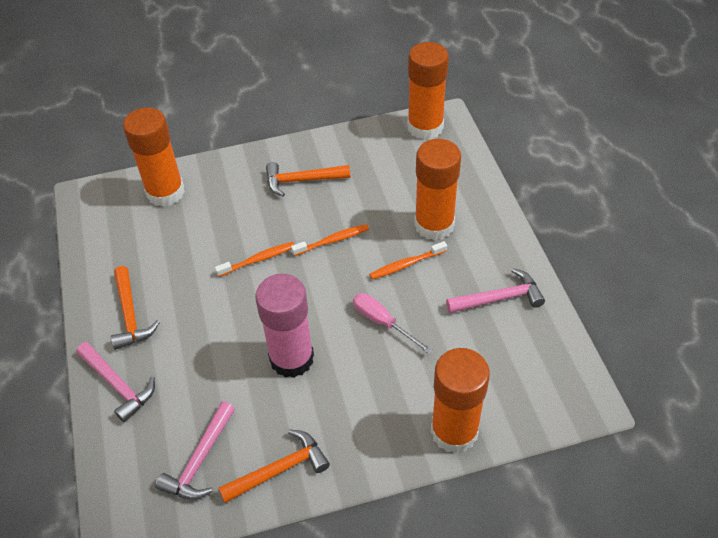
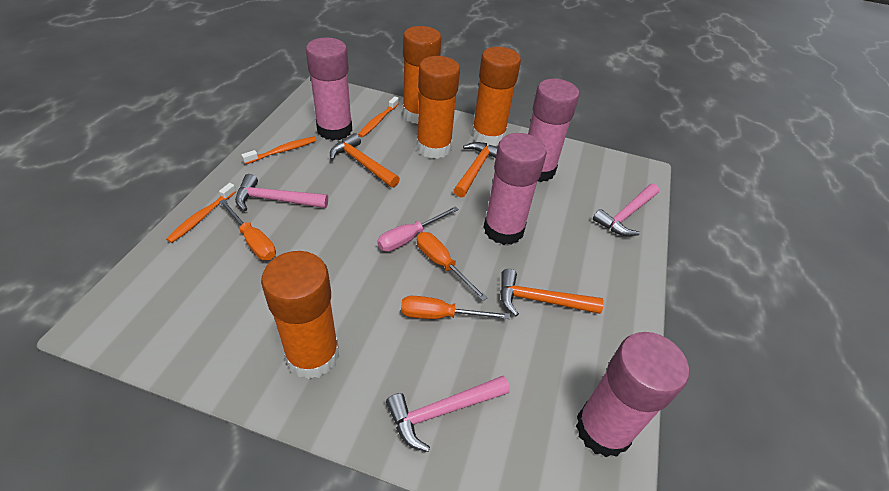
orange screwdriver: none = 0 -> [219,199,276,260] [401,296,510,319] [417,232,487,301] = 3
pink glue stick: [255,274,314,378] = 1 -> [306,37,352,141] [483,133,547,245] [528,79,579,182] [576,332,689,458] = 4

